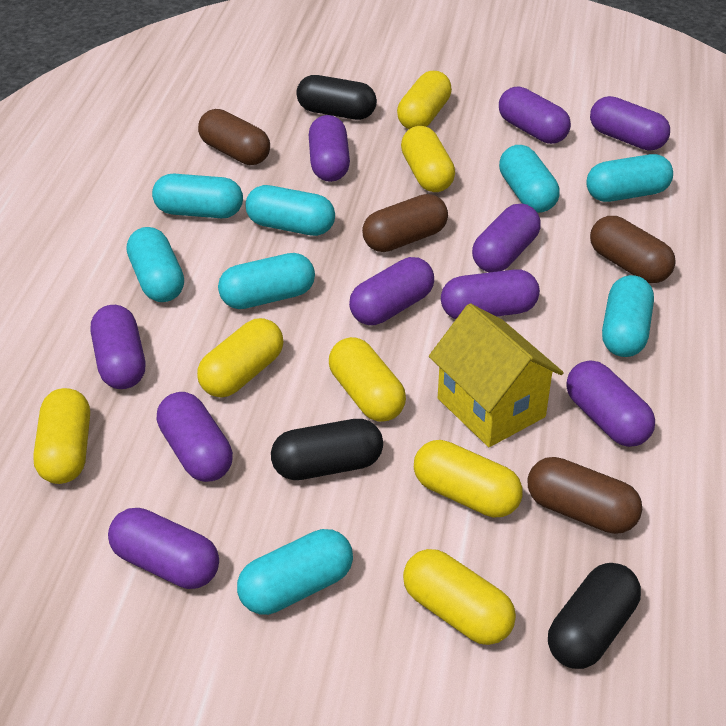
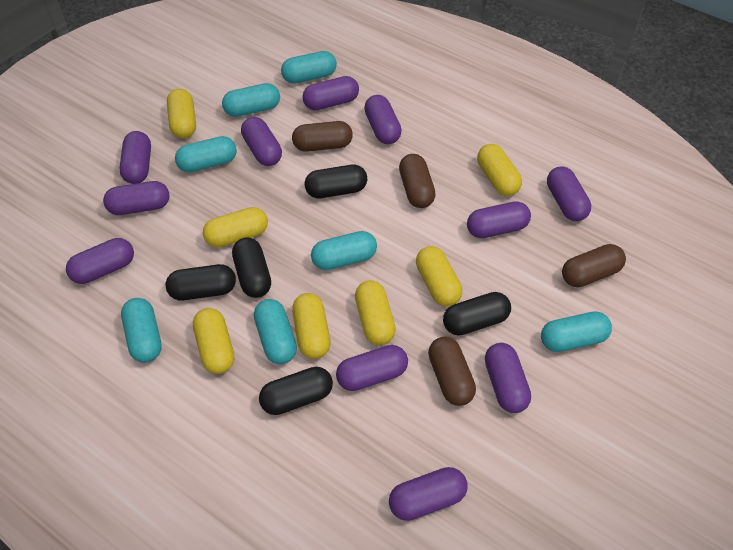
black capsule: [271,419,383,480] [296,75,377,120] [548,563,641,669] = 3 -> [165,264,236,300] [232,237,271,298] [259,367,333,415] [305,165,367,198] [443,292,511,335] = 5
purple capsule: [91,305,145,389] [108,508,219,589] [157,392,233,482] [309,115,350,182] [349,257,434,325] [441,269,540,319] [472,204,541,272] [499,87,571,144] [566,361,655,447] [590,96,670,151] = 10 -> [66,238,134,284] [103,181,169,215] [120,131,151,184] [241,117,282,166] [302,76,359,110] [336,345,408,391] [364,95,402,144] [389,467,468,521] [467,201,531,238] [485,343,531,413] [547,166,591,221] = 11
turquoise capsule: [127,227,184,302] [152,174,243,218] [218,253,315,309] [237,529,353,615] [245,185,335,236] [499,145,560,213] [586,154,673,202] [602,275,654,357] = 8 -> [121,298,162,363] [175,136,237,172] [222,83,280,117] [254,299,297,364] [281,51,337,84] [311,231,377,270] [541,311,612,352] = 7
yellow house: [429,303,564,447] = 1 -> none = 0

